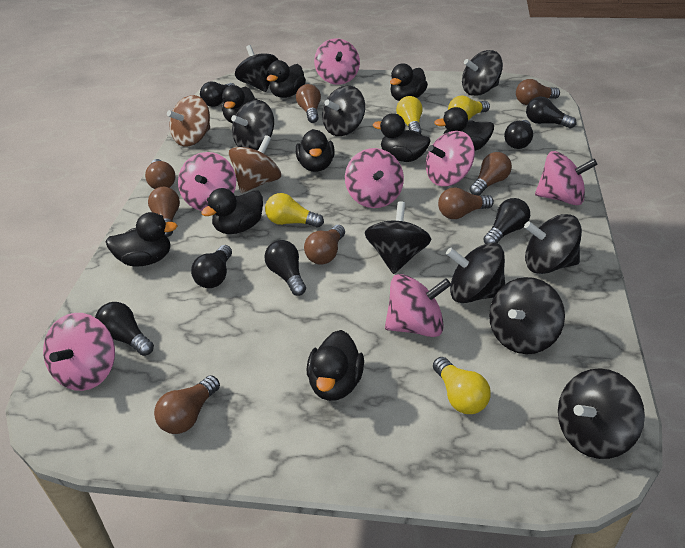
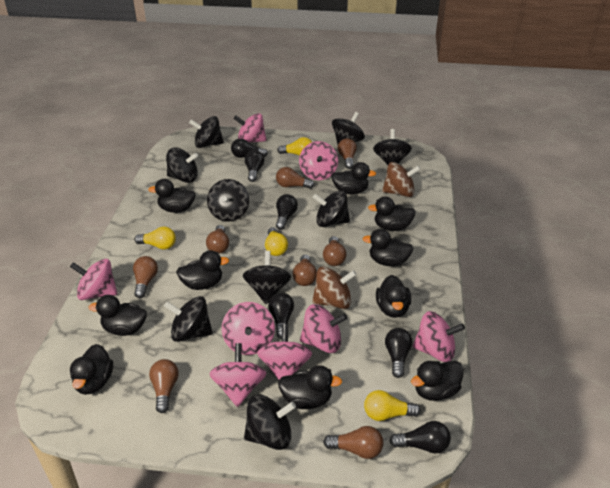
black duck: [106,212,177,267] [201,188,263,234] [222,85,258,123] [267,60,306,98] [296,129,335,172] [307,330,364,401] [373,113,431,162] [390,63,428,101] [434,107,494,151] = 9 -> [70,344,113,395] [89,295,147,336] [148,179,196,213] [176,250,229,290] [278,365,342,409] [331,162,376,194] [362,229,414,266] [368,196,416,231] [376,275,411,318] [411,361,464,401] = 10
black light bulb: [95,302,154,356] [191,245,232,288] [200,81,234,107] [264,240,306,296] [483,198,530,244] [504,120,533,149] [526,97,576,128] = 7 -> [231,138,268,158] [245,150,264,182] [268,293,294,339] [276,194,298,230] [385,328,413,378] [389,421,451,454] = 6
pink spinning top: [43,313,115,391] [178,152,236,211] [314,39,360,85] [345,148,404,208] [385,274,451,337] [426,131,475,186] [535,151,598,205] = 7 -> [70,259,118,300] [209,343,266,407] [222,302,275,355] [233,113,267,143] [257,324,312,380] [299,141,338,180] [300,304,348,353] [413,311,465,362] = 8

